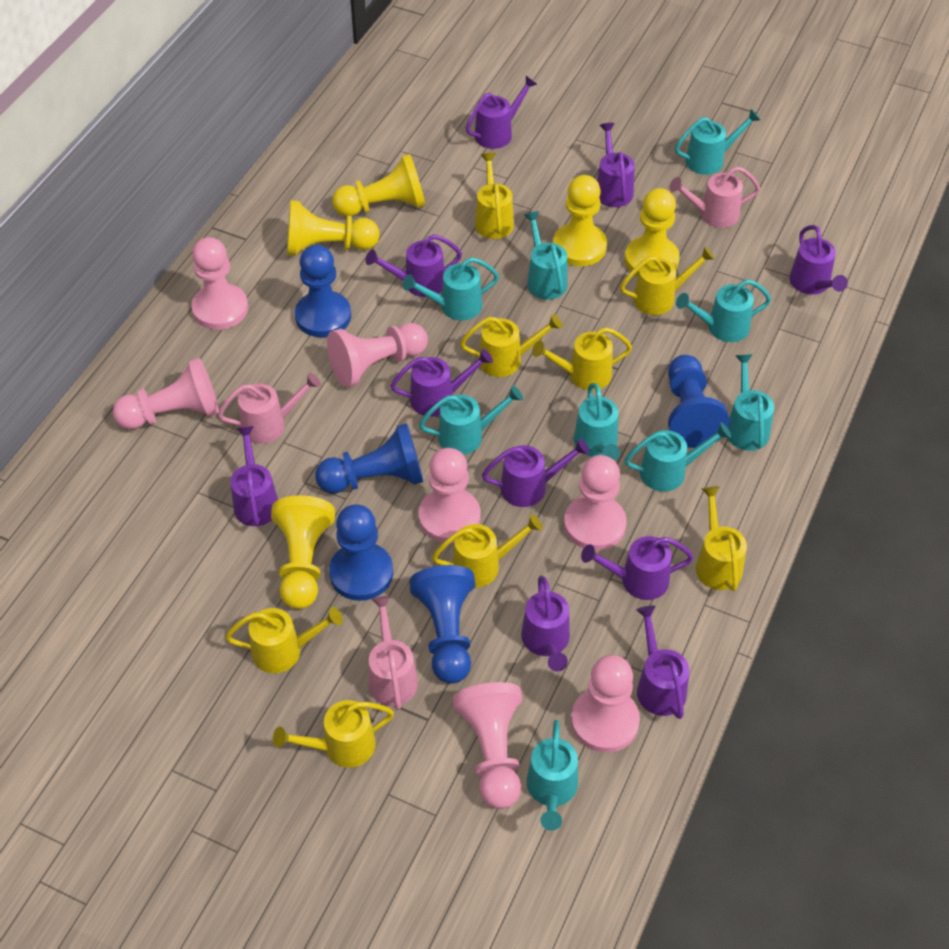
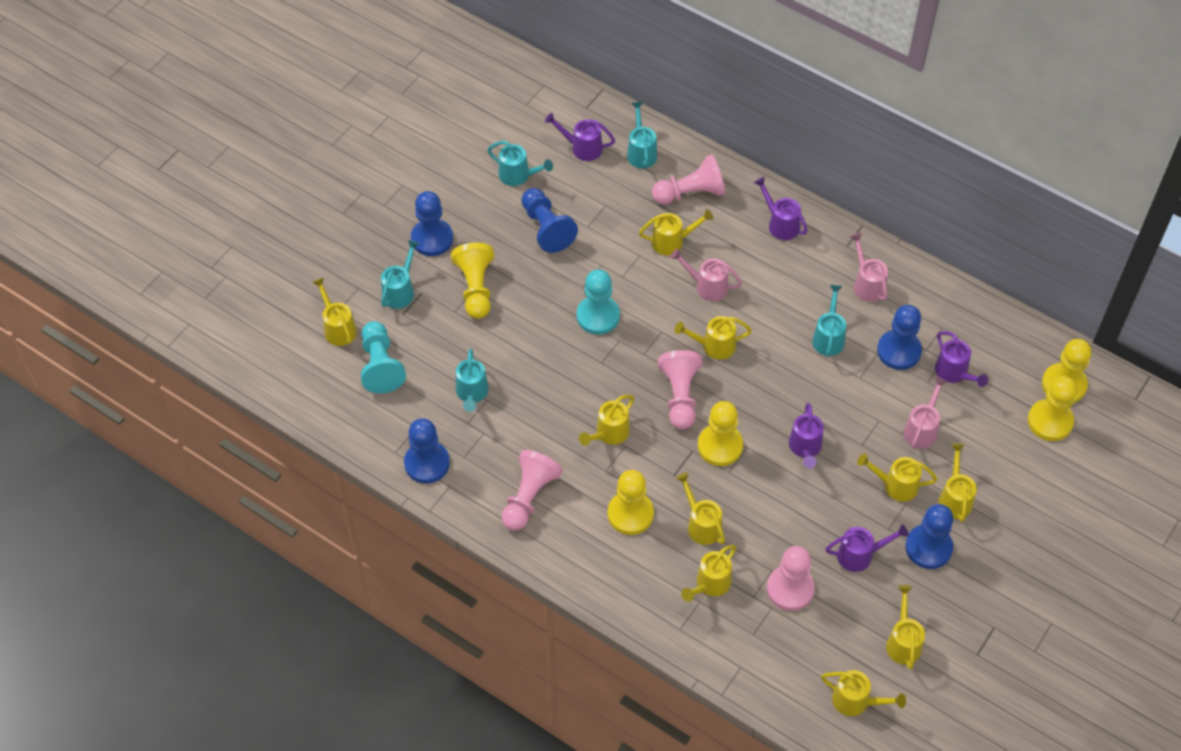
pink pawn: [113,358,219,430] [191,237,248,330] [327,323,428,388] [419,448,481,543] [453,682,522,809] [564,455,627,551] [571,655,640,753] = 7 -> [501,450,563,531] [652,154,725,205] [658,350,703,429] [767,546,815,611] = 4
purple watering can: [230,426,278,526] [366,234,462,297] [390,349,493,417] [466,76,537,149] [482,438,590,507] [521,576,570,671] [581,536,694,600] [597,123,635,207] [636,606,689,719] [789,225,848,295] = 10 -> [545,113,615,161] [754,177,808,240] [789,403,824,468] [825,524,909,572] [935,331,988,387] = 5
turquoise pawn: none = 0 -> [361,321,406,394] [577,270,620,335] = 2
turquoise watering can: [403,257,499,321] [419,386,523,455] [524,211,568,300] [527,720,578,831] [574,383,620,461] [625,422,731,492] [675,109,761,175] [676,279,771,342] [727,354,774,451] = 9 -> [381,240,420,309] [456,348,489,412] [487,141,553,186] [627,102,657,168] [812,285,846,357] = 5
yellow watering can: [225,607,343,673] [273,700,394,768] [432,514,543,588] [460,314,562,377] [475,153,514,239] [532,327,632,391] [620,247,715,315] [696,486,747,591] = 8 -> [312,277,357,346] [579,395,634,446] [639,209,713,255] [675,316,752,360] [676,473,725,545] [681,545,737,602] [821,670,906,716] [857,454,938,502] [886,585,925,670] [938,443,977,522] = 10

